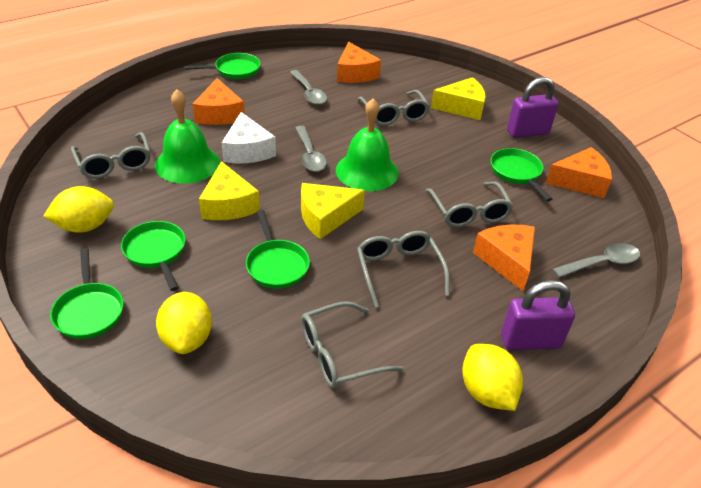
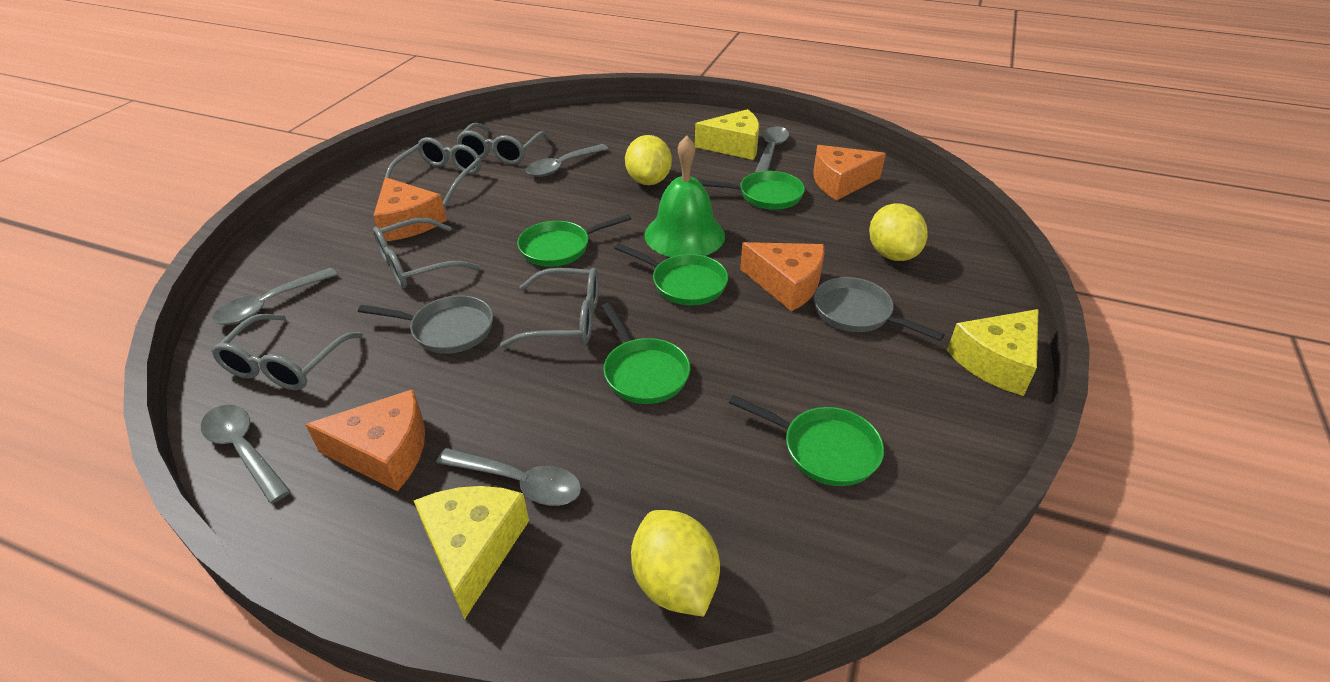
green bell: [155,89,220,184] [336,98,399,191] = 2 -> [645,136,725,257] = 1
grey pan: none = 0 -> [358,295,493,354] [814,277,945,341] = 2
grey spoon: [290,70,327,105] [295,126,327,172] [552,243,640,278] = 3 -> [201,405,291,504] [212,268,338,325] [436,448,581,506] [526,144,608,177] [755,126,789,172] = 5
purple padlock: [501,280,575,350] [507,77,558,138] = 2 -> none = 0
white cheese: [222,112,276,163] = 1 -> none = 0

